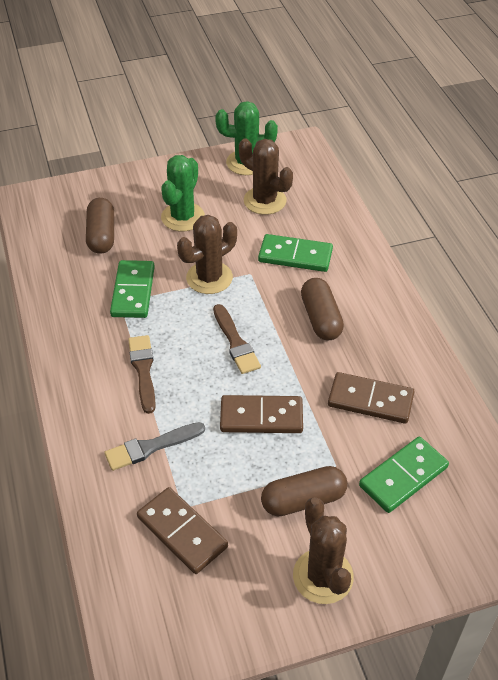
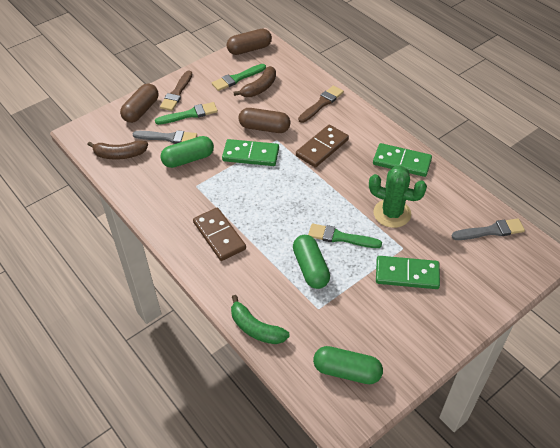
brown banana: none = 0 -> [87,140,148,160] [233,66,276,97] = 2
brown cactus: [177,215,237,294] [239,138,293,215] [293,497,354,604] = 3 -> none = 0
brown domino: [137,487,228,574] [220,395,303,433] [328,372,415,424] = 3 -> [193,207,246,261] [296,125,349,168] = 2
green banana: none = 0 -> [231,295,290,344] = 1
green brush: none = 0 -> [155,102,218,125] [212,64,266,91] [308,223,382,248] = 3
green cactus: [161,155,205,231] [215,101,278,175] = 2 -> [369,166,427,228] = 1
green capsule: none = 0 -> [160,136,214,168] [293,235,330,289] [313,346,383,384] = 3
grey brush: [104,422,205,471] = 1 -> [133,130,197,144] [451,218,525,240] = 2

